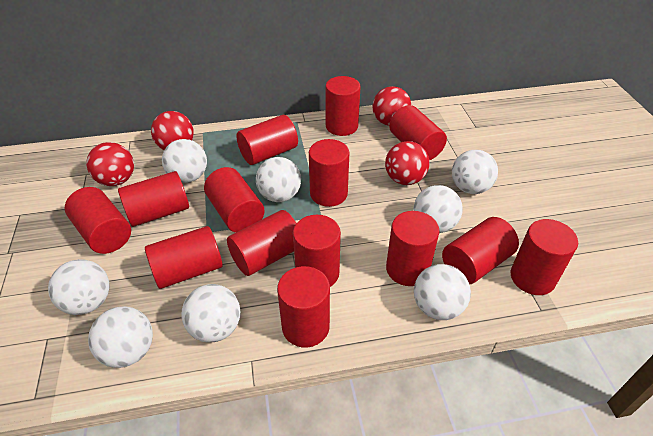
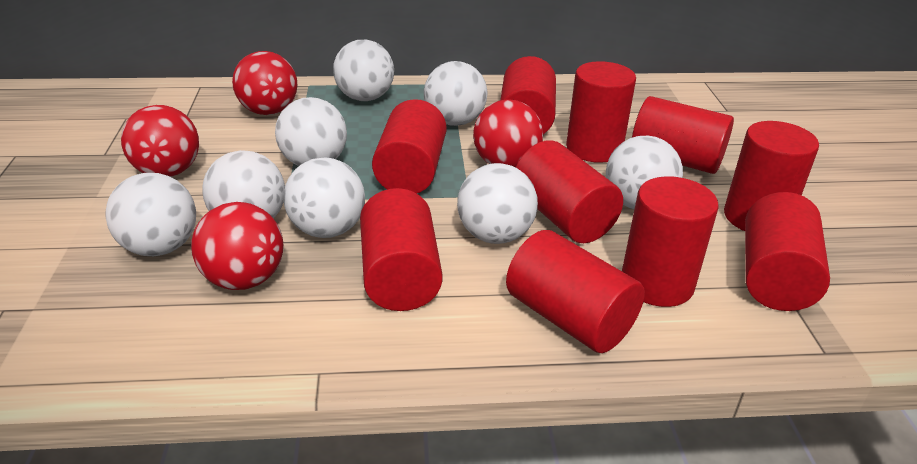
red cylinder: [65,187,131,254] [118,171,189,227] [145,226,223,289] [204,167,265,233] [227,210,296,276] [236,115,298,165] [277,266,330,348] [293,215,341,287] [309,139,350,207] [326,76,361,136] [386,211,439,286] [389,105,447,160] [442,217,519,284] [511,219,578,295] = 14 -> [360,188,443,311] [372,99,446,194] [500,56,556,134] [506,230,645,353] [516,140,623,243] [566,61,636,163] [622,176,719,307] [632,96,734,174] [724,121,819,231] [745,192,830,311] = 10

